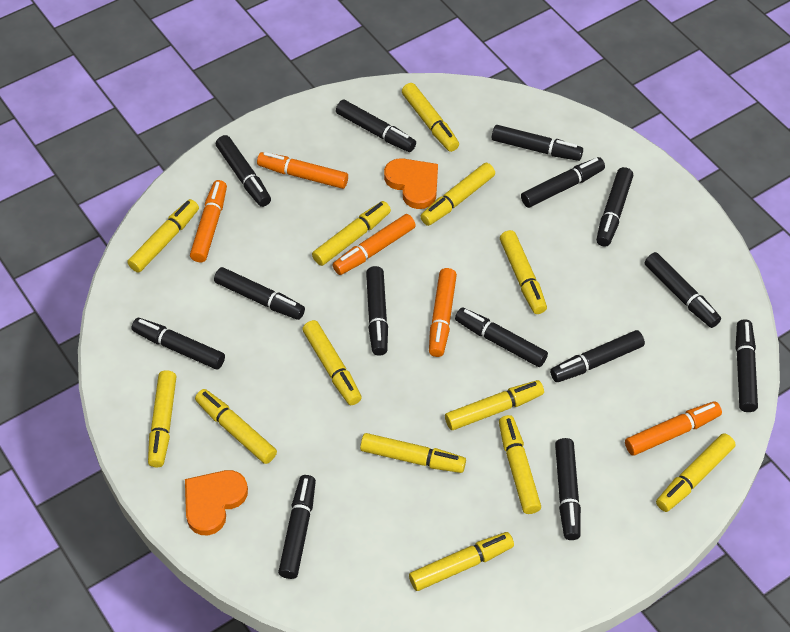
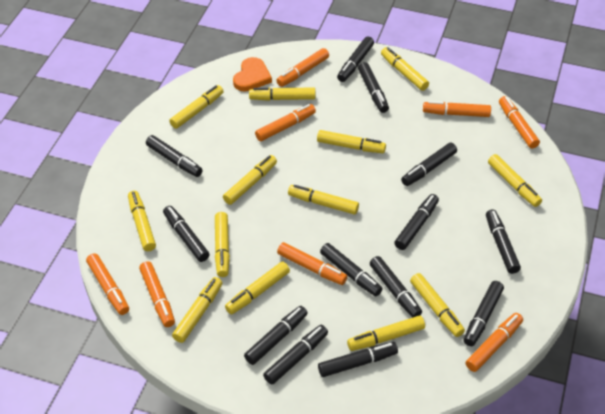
black marker: [132,318,225,369] [214,267,305,320] [216,135,271,207] [278,475,316,579] [336,100,416,152] [366,266,388,356] [455,308,548,367] [492,125,583,161] [521,157,605,208] [550,330,645,382] [555,438,581,540] [596,167,633,247] [645,252,721,328] [736,319,758,412] = 14 -> [146,135,203,177] [163,206,210,262] [244,306,308,365] [263,325,328,385] [318,342,398,377] [320,243,383,296] [337,37,374,82] [358,62,389,113] [370,256,422,318] [394,194,439,250] [401,143,457,186] [464,281,504,346] [486,209,521,274] = 13
orange heart: [185,470,248,535] [384,158,438,209] = 2 -> [233,57,272,91] = 1
orange marker: [190,180,227,262] [257,152,348,189] [333,214,416,275] [429,268,457,357] [625,402,722,456] = 5 -> [86,253,129,315] [139,261,175,327] [255,104,316,141] [276,48,329,87] [277,242,347,285] [423,101,491,117] [465,313,523,372] [499,96,540,149] = 8

